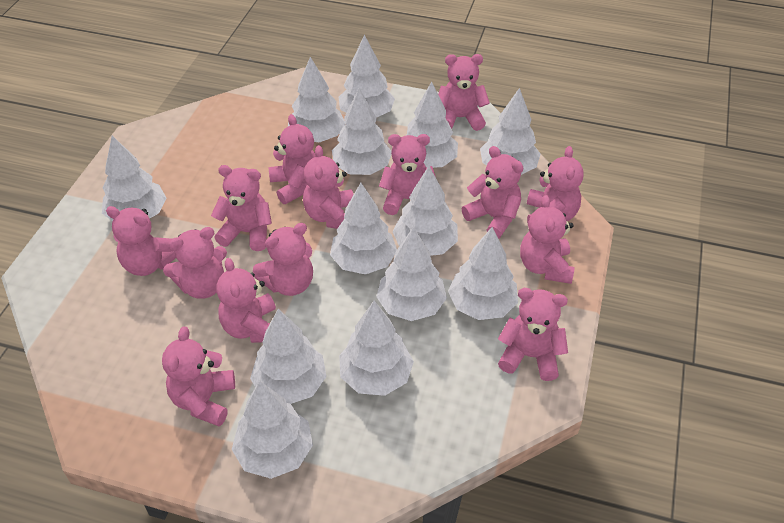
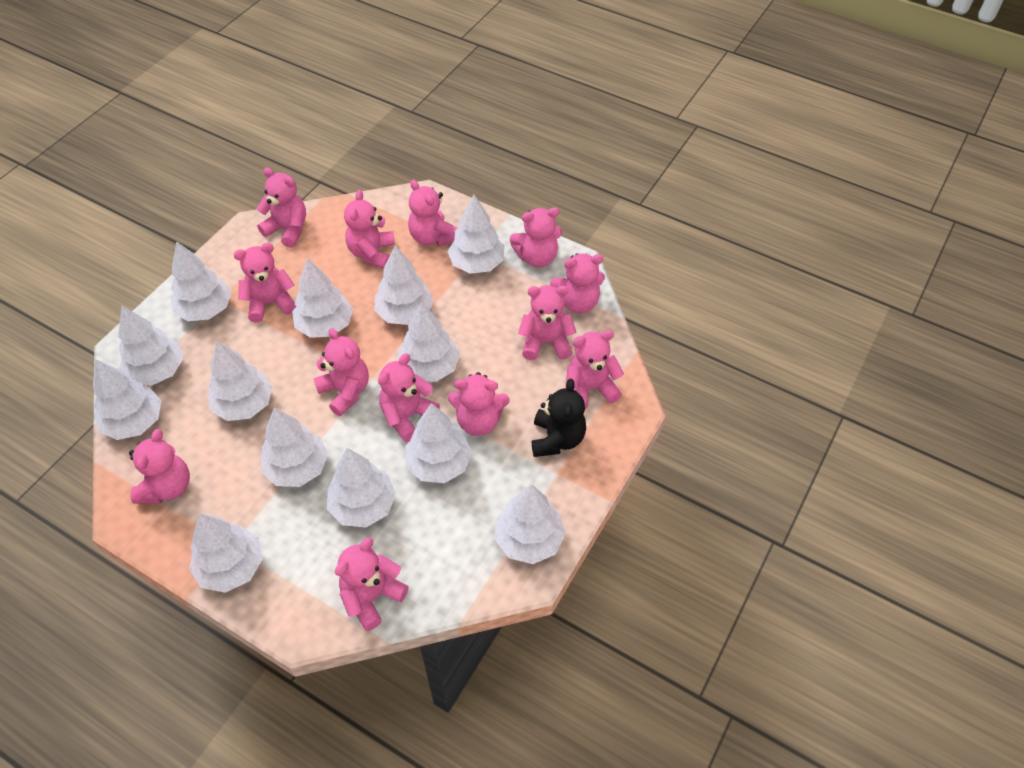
black teddy bear: none = 0 -> [532,379,586,457] = 1
pink teddy bear: [106,206,176,276] [162,326,235,426] [163,227,227,299] [211,165,272,251] [217,258,276,343] [253,223,313,296] [269,114,316,204] [303,145,354,229] [379,134,436,215] [438,54,490,131] [462,146,523,239] [498,288,568,381] [520,195,575,284] [527,146,584,227] = 14 -> [129,429,190,504] [234,243,296,323] [256,167,306,248] [314,328,369,416] [335,538,409,631] [344,190,395,269] [378,353,440,442] [408,180,457,246] [448,372,509,436] [509,208,562,267] [518,285,577,360] [550,253,605,313] [565,330,624,409] = 13

